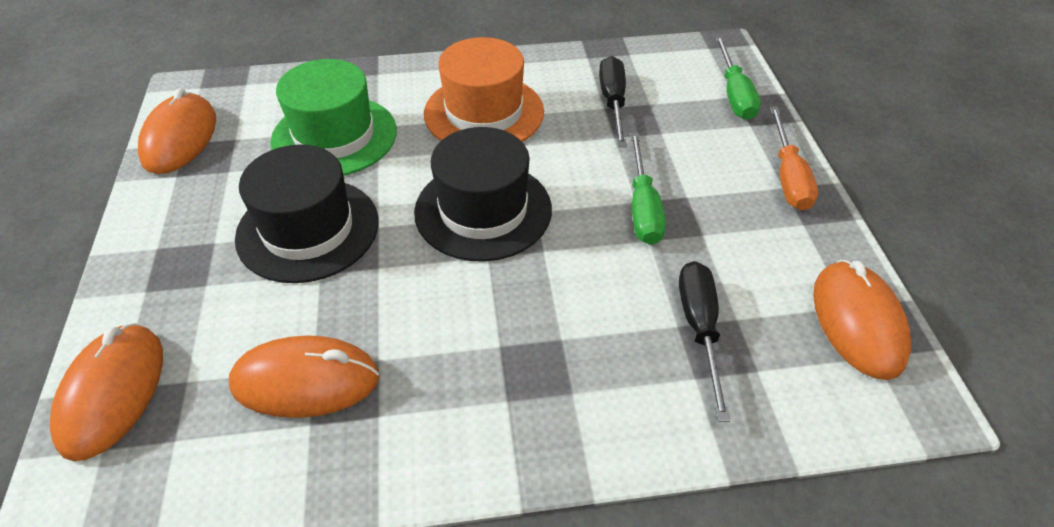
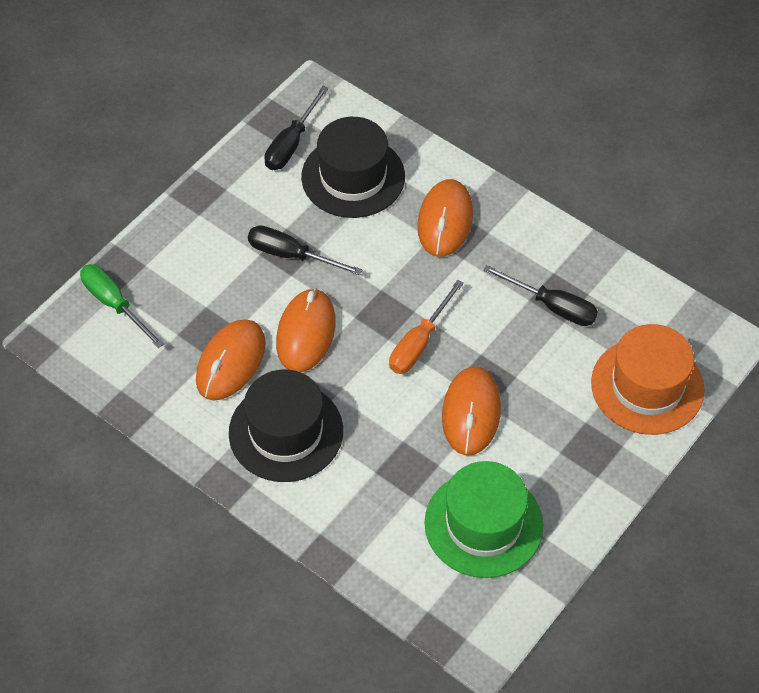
black screwdriver: [599,56,627,147] [679,261,730,422] = 2 -> [248,225,362,276] [264,86,329,170] [483,265,598,326] = 3
green screwdriver: [630,133,666,245] [715,36,761,120] = 2 -> [80,264,164,348] = 1

